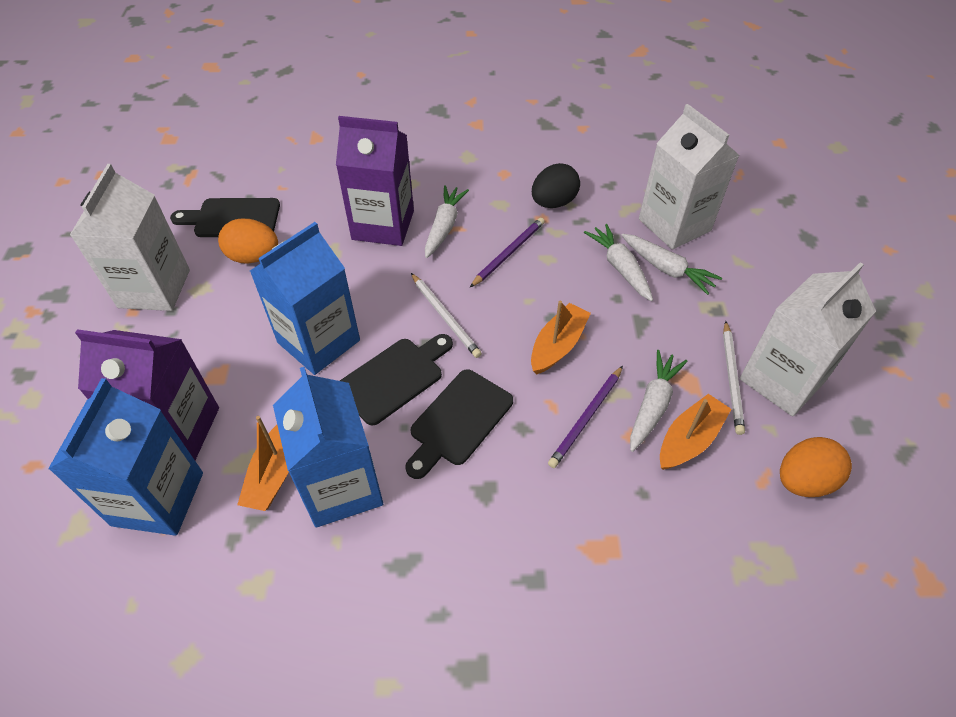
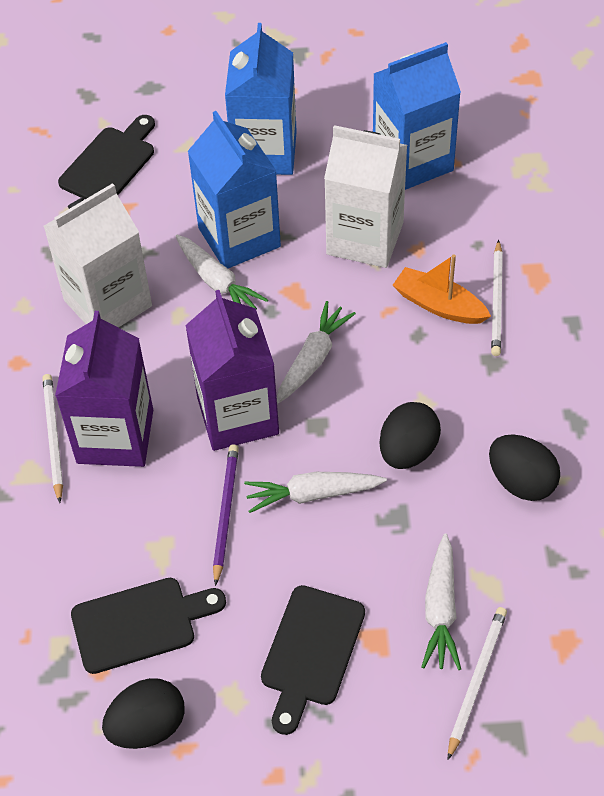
black egg: [532,163,580,208] = 1 -> [102,678,184,749] [380,402,441,469] [489,434,560,501] = 3
orange boat: [237,416,289,511] [531,301,591,374] [660,394,731,470] = 3 -> [392,254,491,324] = 1
orange egg: [218,219,278,264] [780,437,852,497] = 2 -> none = 0
purple pencil: [470,218,545,287] [548,366,623,468] = 2 -> [213,444,239,586] = 1
white carton: [70,164,190,311] [639,104,740,250] [740,262,876,416] = 3 -> [44,183,152,328] [324,125,407,268] = 2
white pencil: [411,273,482,358] [723,321,745,435] = 2 -> [42,374,63,503] [448,607,507,760] [491,240,503,356] = 3

